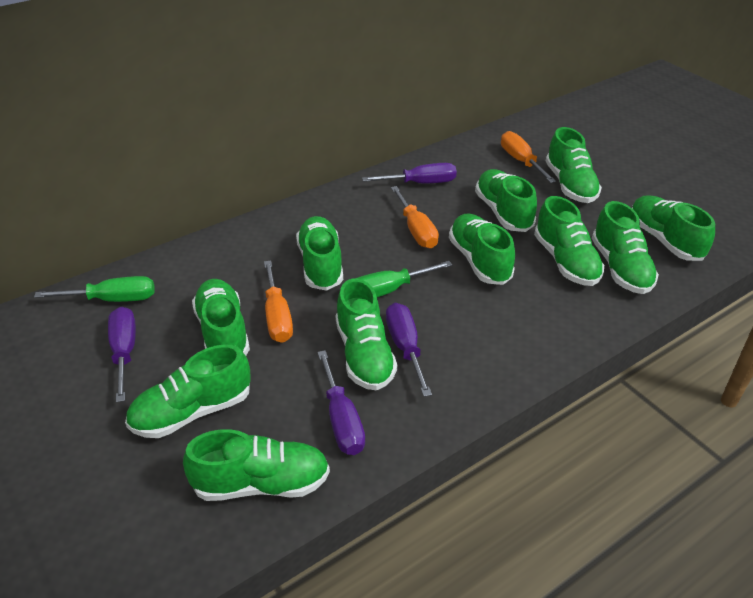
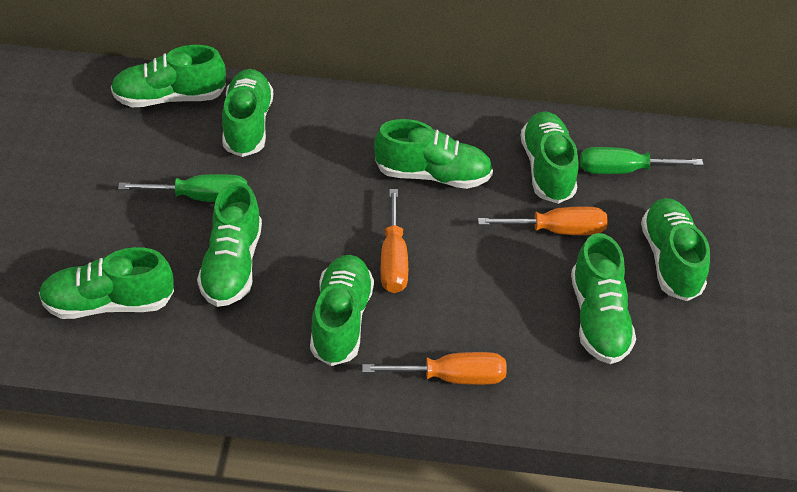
green shoe: [125,345,251,438] [183,429,330,501] [192,279,250,356] [296,216,343,291] [336,279,397,391] [449,214,515,285] [475,169,537,232] [534,196,604,286] [546,127,602,203] [592,201,659,294] [632,195,715,261] = 11 -> [39,247,174,319] [111,45,226,107] [197,182,262,307] [222,69,273,157] [310,255,374,366] [374,119,493,189] [521,111,579,204] [571,233,636,364] [641,198,710,301] = 9
purple screwdriver: [108,307,136,403] [317,350,365,455] [362,163,457,183] [386,303,432,397] = 4 -> none = 0

